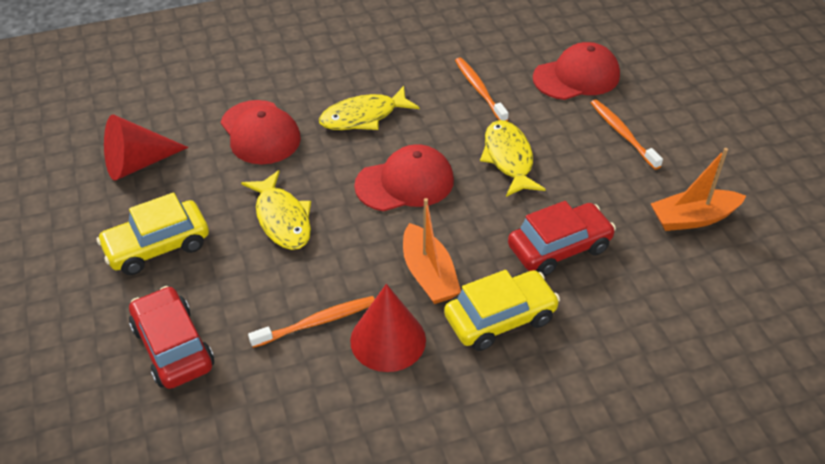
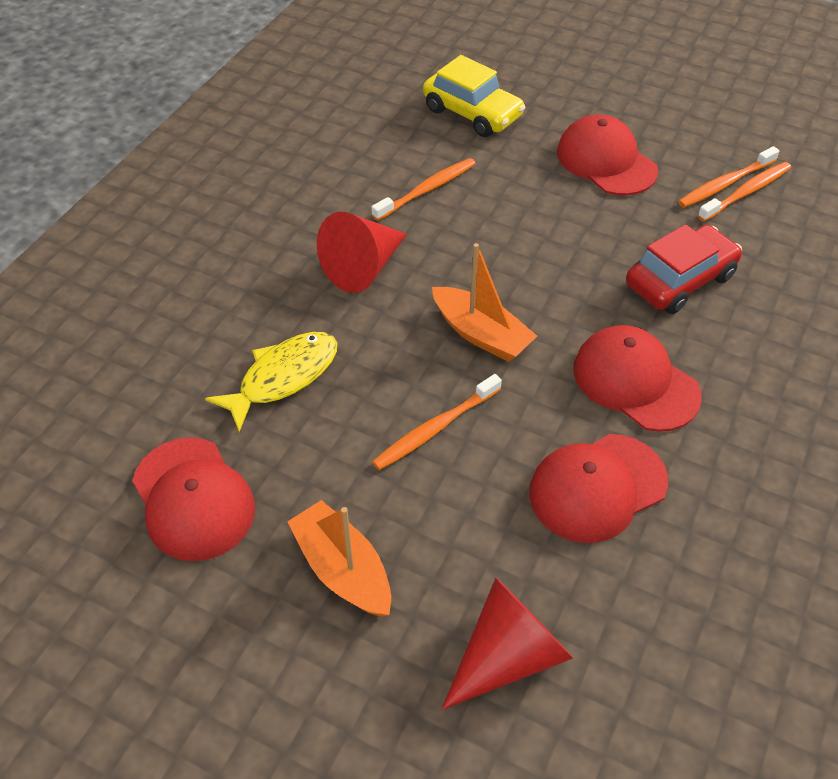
orange toothbrush: [248,296,375,348] [455,57,509,121] [591,99,663,170] = 3 -> [372,158,476,221] [372,374,502,470] [678,146,779,208] [698,162,791,222] = 4
red cap: [221,100,301,164] [354,144,454,211] [533,42,620,100] = 3 -> [132,437,255,561] [529,434,668,543] [557,115,658,196] [573,325,702,432] = 4
red car: [129,286,214,389] [508,201,616,276] = 2 -> [626,224,742,314] = 1
yellow car: [96,193,209,275] [444,270,560,351] = 2 -> [423,55,525,137] = 1
yellow fish: [241,170,311,250] [319,86,419,130] [480,120,546,197] = 3 -> [205,332,337,432] = 1

